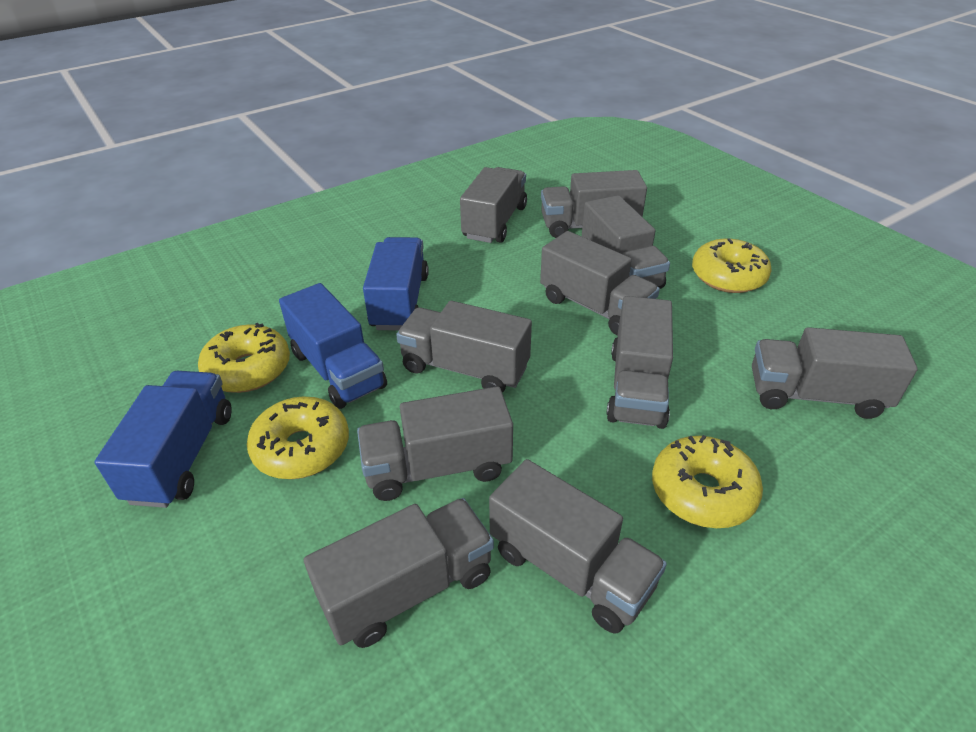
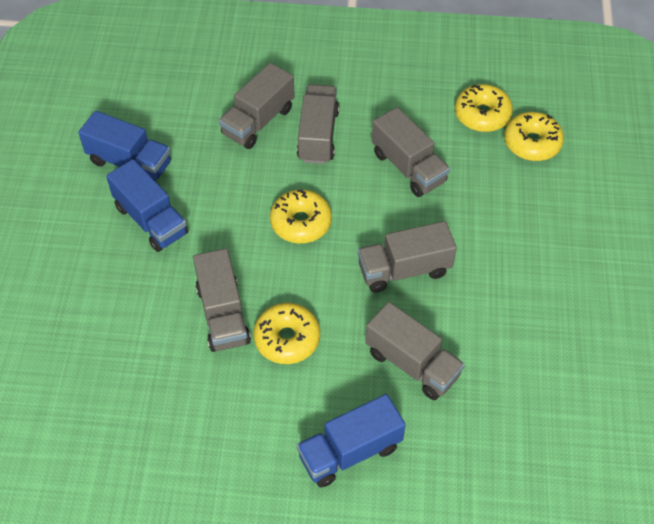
grey truck: [304,498,494,648] [357,386,513,501] [396,301,532,393] [460,167,527,243] [489,459,667,634] [540,231,660,336] [541,170,647,238] [582,195,670,289] [606,296,673,429] [752,327,918,419] = 10 -> [193,248,251,352] [219,63,295,149] [297,84,339,164] [358,221,457,293] [365,302,465,400] [372,107,450,197] = 6

